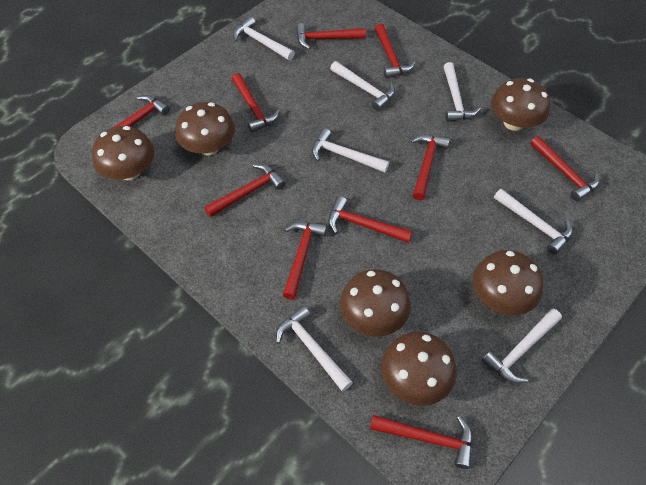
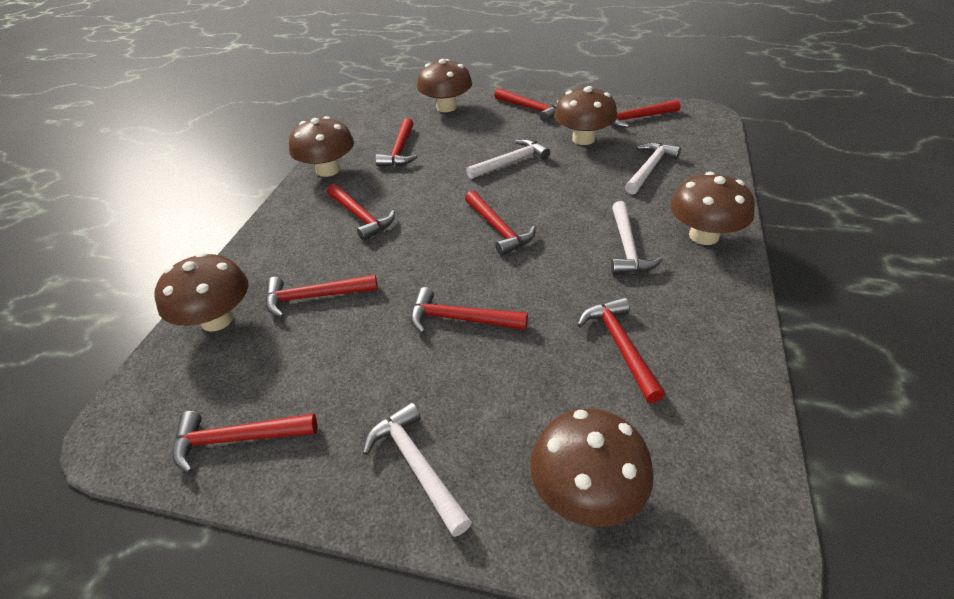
red hammer: [96,95,170,139] [204,164,286,217] [232,73,280,133] [283,222,327,300] [296,23,366,49] [328,196,413,243] [370,415,473,469] [375,23,415,79] [411,135,450,200] [530,136,599,201] = 10 -> [173,411,317,473] [265,275,378,318] [327,184,395,241] [376,118,418,167] [410,287,528,334] [465,191,536,256] [494,88,559,122] [577,297,665,403] [611,100,680,127] = 9
white hammer: [233,17,295,60] [276,306,353,392] [312,128,389,173] [330,61,395,111] [443,62,481,122] [482,309,562,384] [494,189,573,255] = 7 -> [363,402,472,537] [466,139,550,179] [611,201,663,274] [625,142,681,195] = 4

